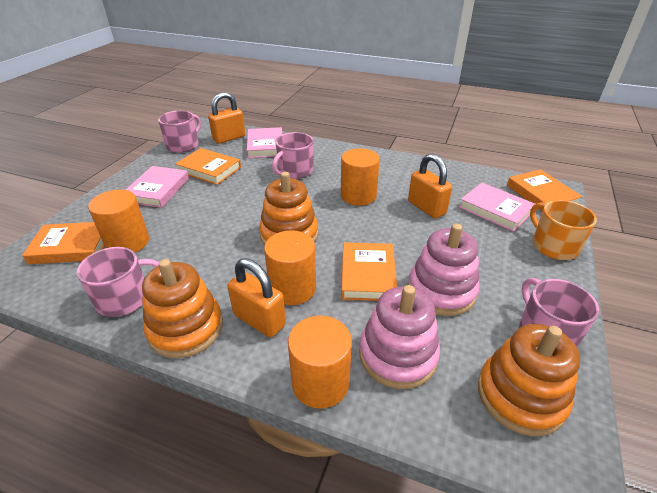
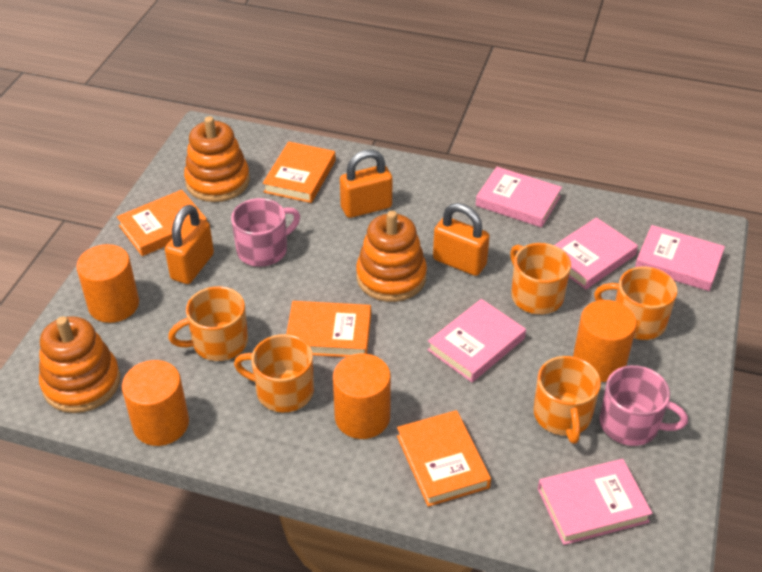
orange mug: [530,200,597,260] = 1 -> [168,286,248,361] [234,334,314,412] [510,243,571,314] [534,356,601,444] [594,267,677,340] = 5
pink book: [126,166,189,208] [247,127,282,158] [459,183,535,232] = 3 -> [427,299,526,382] [476,167,562,227] [538,459,653,545] [554,217,638,289] [635,225,725,291] = 5
pink mug: [77,247,159,317] [158,111,201,153] [272,132,313,179] [519,278,599,348] = 4 -> [231,198,300,267] [600,365,688,446] = 2
pink stacking toy: [359,285,440,389] [408,223,480,316] = 2 -> none = 0

